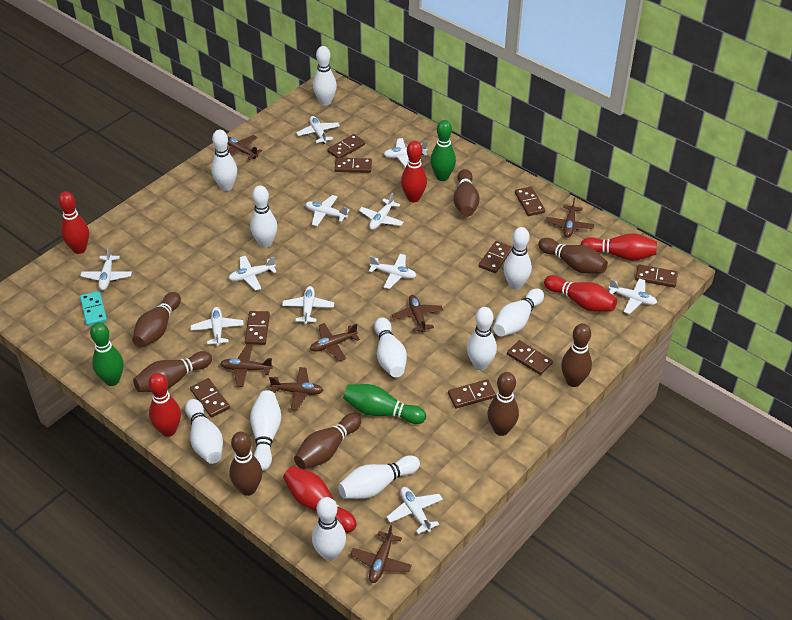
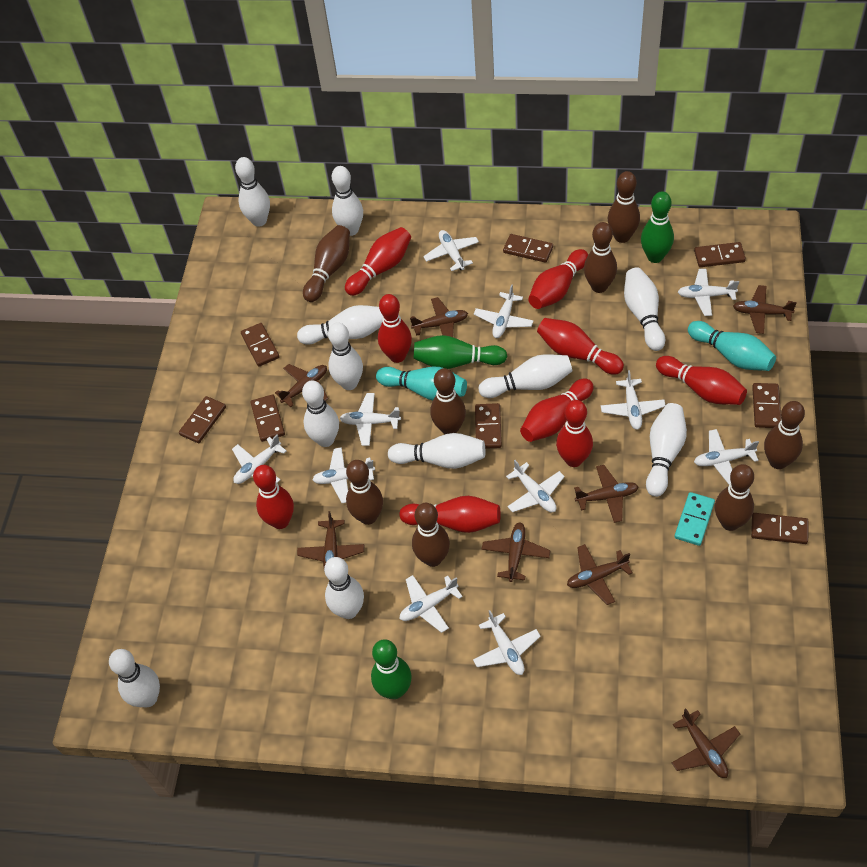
brown domino: [190,378,230,417] [245,311,270,345] [327,134,365,158] [335,158,372,173] [448,379,496,409] [479,241,513,273] [507,340,553,375] [515,187,545,216] [635,264,678,288] = 9 -> [179,396,226,443] [241,323,280,367] [250,394,285,442] [475,403,502,449] [503,234,553,263] [694,242,746,267] [751,513,808,544] [752,383,781,428] = 8
brown plane: [220,345,273,387] [228,135,262,160] [269,367,323,411] [310,323,360,361] [351,525,412,583] [392,295,443,332] [546,198,594,238] = 7 -> [275,364,328,407] [297,511,364,572] [410,297,468,337] [482,522,550,582] [567,544,633,605] [574,465,639,523] [672,709,740,778] [733,285,797,334] = 8
red bowling pin: [58,191,89,254] [148,373,181,437] [283,466,356,533] [401,141,427,202] [544,275,617,312] [581,233,657,261] = 6 -> [253,465,294,529] [345,227,411,296] [378,294,412,363] [399,496,501,533] [520,379,594,442] [528,249,588,309] [537,318,624,375] [556,400,593,467] [656,356,747,405] = 9
turquoise bowling pin: none = 0 -> [376,367,467,401] [688,321,776,371] = 2

